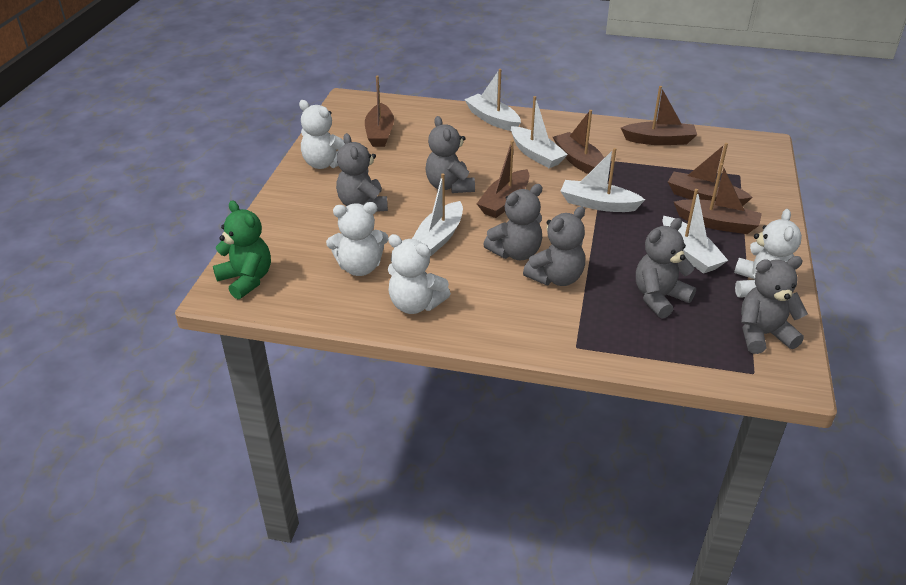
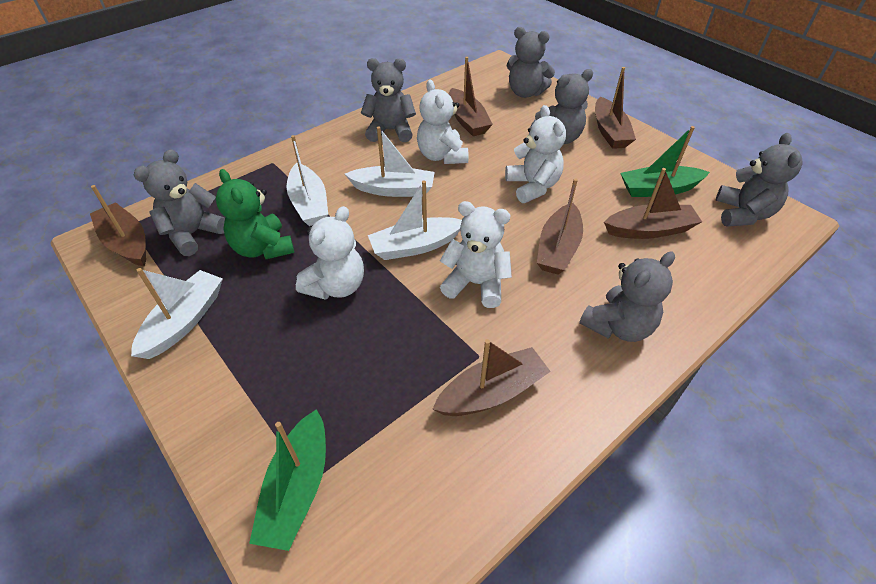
green boat: none = 0 -> [249,409,326,551] [620,126,710,197] = 2
white boat: [412,173,463,256] [464,69,521,131] [511,96,568,168] [561,148,645,212] [662,189,728,274] = 5 -> [131,268,223,359] [287,135,328,226] [345,127,435,197] [368,180,462,260] = 4

